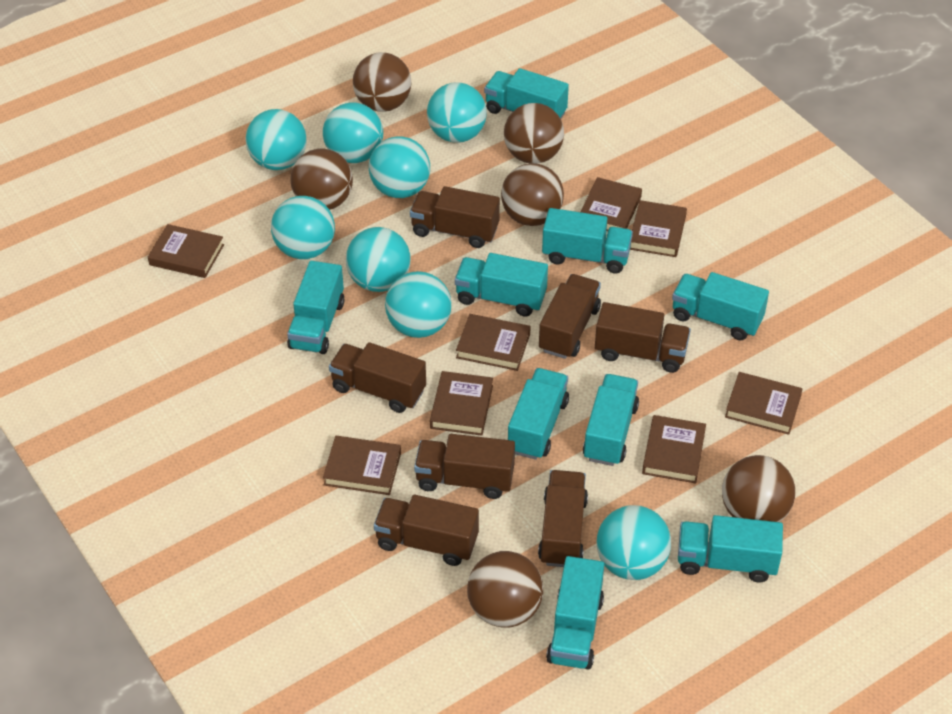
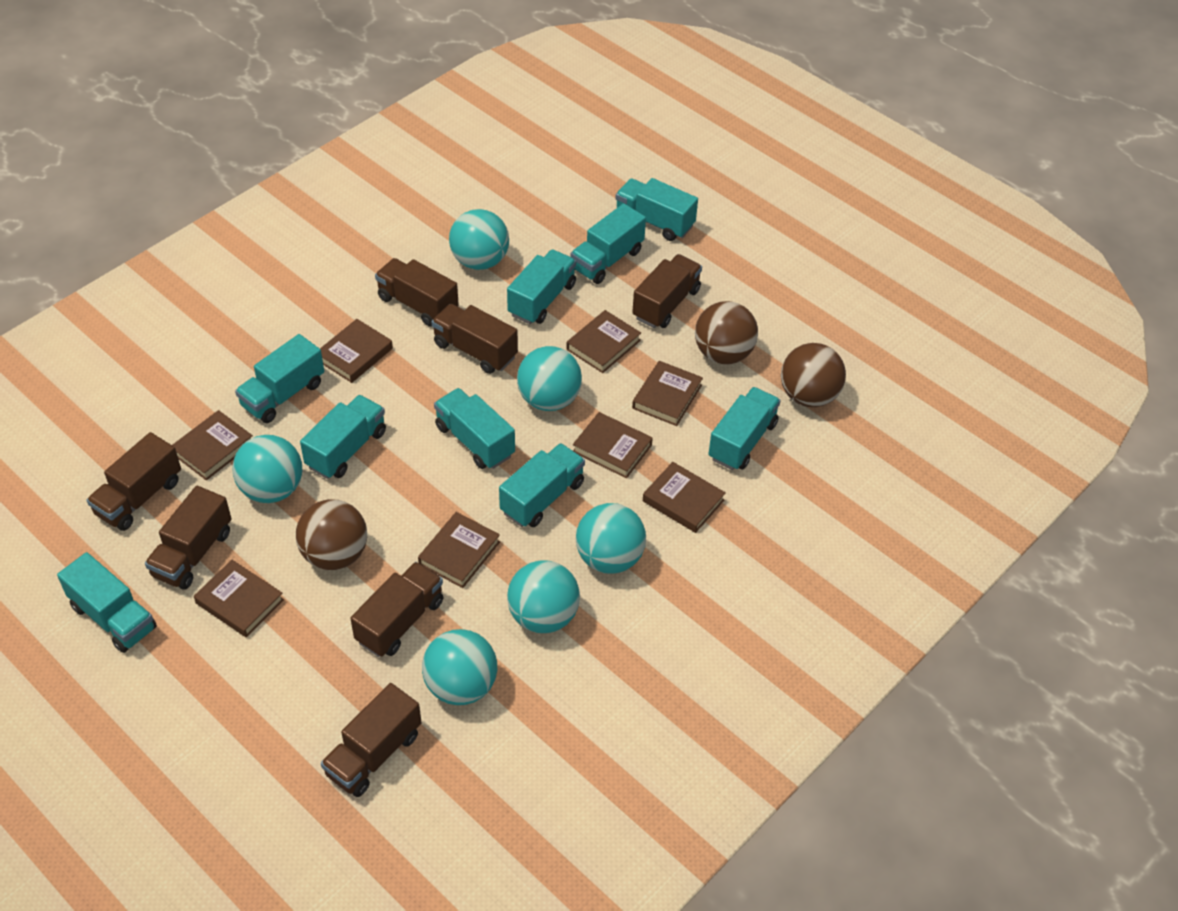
brown ball: [291,149,353,210] [353,52,411,112] [467,551,543,628] [501,163,564,226] [504,103,564,164] [722,455,795,522] = 6 -> [296,499,367,570] [695,301,758,364] [781,343,846,407] = 3
turquoise ball: [246,109,307,170] [271,196,335,259] [323,102,383,163] [346,227,410,292] [369,136,430,198] [385,271,452,338] [427,82,487,143] [597,505,671,580] = 8 -> [233,435,302,503] [422,629,497,705] [449,209,509,270] [507,560,580,633] [517,346,582,411] [576,503,646,574] = 6

